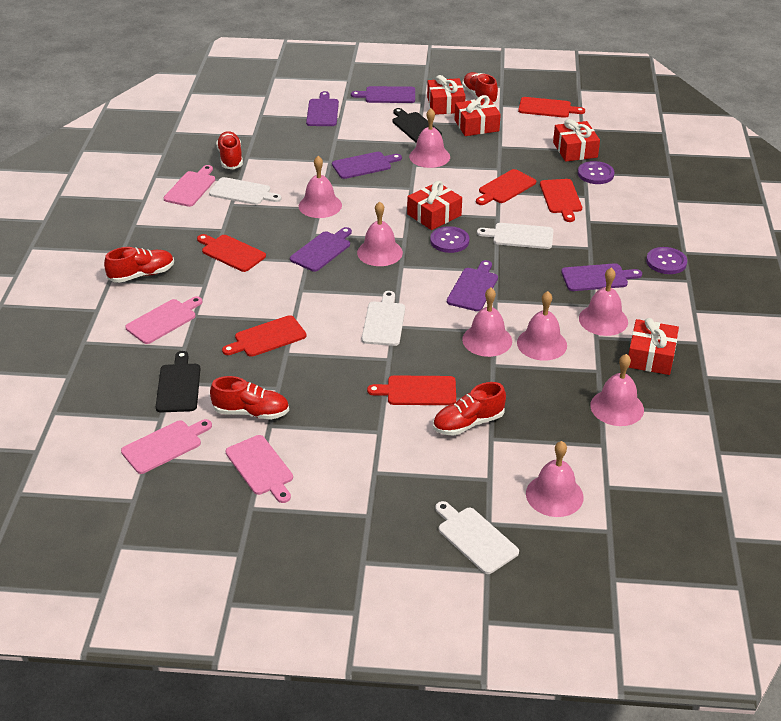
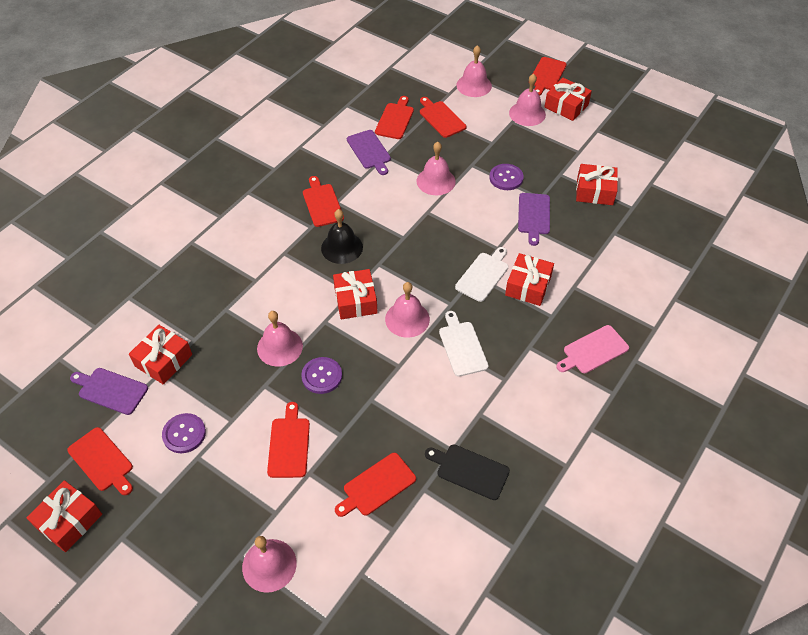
black bell: none = 0 -> [321,209,363,264] = 1
black cutting board: [156,351,201,412] [392,108,442,143] = 2 -> [425,445,510,500] = 1
pink bell: [299,156,342,218] [357,201,403,266] [409,108,450,168] [462,288,512,357] [517,291,567,361] [526,441,584,517] [579,268,628,336] [590,354,644,426] = 8 -> [242,536,297,593] [257,311,303,366] [385,282,430,338] [417,142,456,195] [456,45,492,97] [509,73,546,126] = 6
pink cutting board: [121,419,212,474] [125,296,203,344] [163,165,215,207] [225,435,293,503] = 4 -> [556,325,629,373] = 1
purple cutting board: [290,227,352,272] [306,91,339,126] [332,152,402,179] [351,86,415,103] [447,260,498,311] [561,263,642,291] = 6 -> [70,368,148,415] [347,130,391,175] [518,193,550,246] = 3
red cutting board: [197,234,266,272] [222,315,307,357] [367,375,456,405] [476,169,536,205] [518,97,585,118] [540,179,582,222] = 6 -> [67,427,133,495] [267,402,310,478] [303,176,344,227] [335,453,416,517] [375,96,414,139] [420,97,467,138] [533,57,567,96] = 7
red gift: [407,181,462,230] [427,75,465,115] [455,95,501,136] [553,119,600,162] [628,318,679,375] = 5 -> [26,480,102,552] [129,325,192,385] [333,269,378,319] [505,253,554,306] [544,78,592,121] [576,164,618,205] = 6
red shoe: [104,247,174,283] [210,376,289,420] [216,131,243,169] [433,382,506,436] [462,72,498,104] = 5 -> none = 0
white cutting board: [209,177,282,205] [362,291,405,346] [435,501,519,574] [477,223,554,249] = 4 -> [439,311,488,377] [455,247,508,302] = 2

